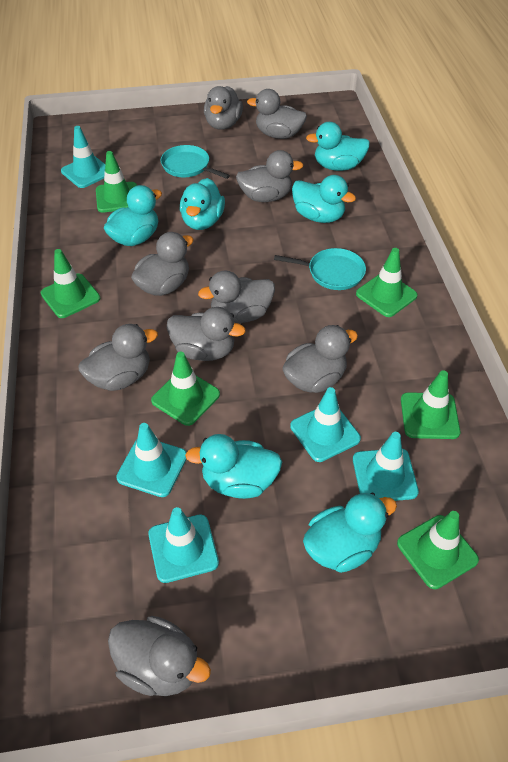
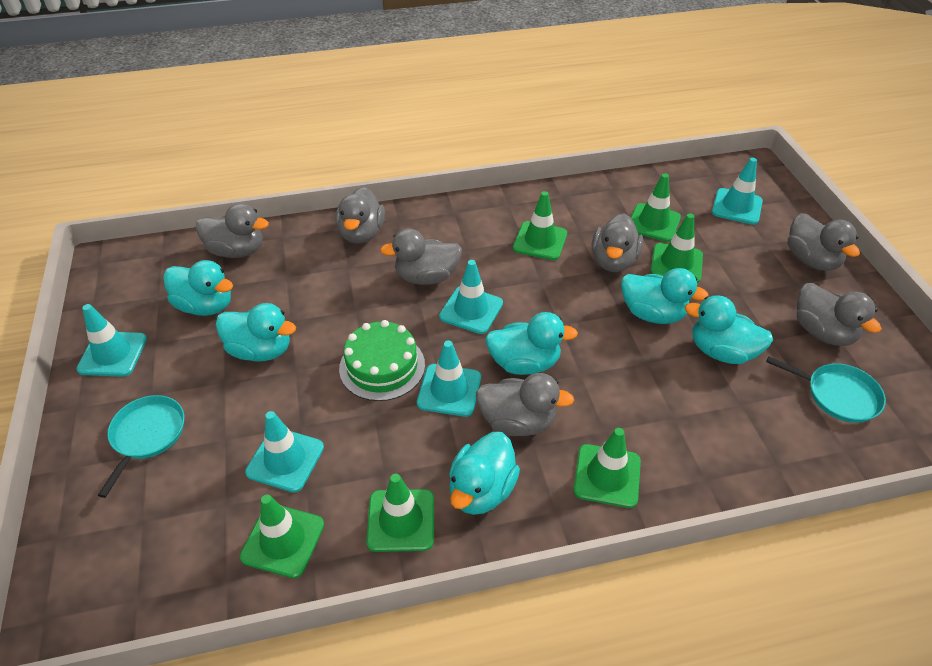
green cake: none = 0 -> [339,320,425,401] = 1
grey duck: [78,324,158,391] [108,616,211,696] [131,232,194,296] [167,307,246,361] [198,270,275,323] [204,86,243,130] [236,150,303,202] [247,89,307,139] [282,325,358,393] = 9 -> [196,203,269,258] [335,187,385,244] [380,228,462,285] [476,373,574,436] [592,214,643,272] [788,213,860,271] [797,283,882,346] = 7

